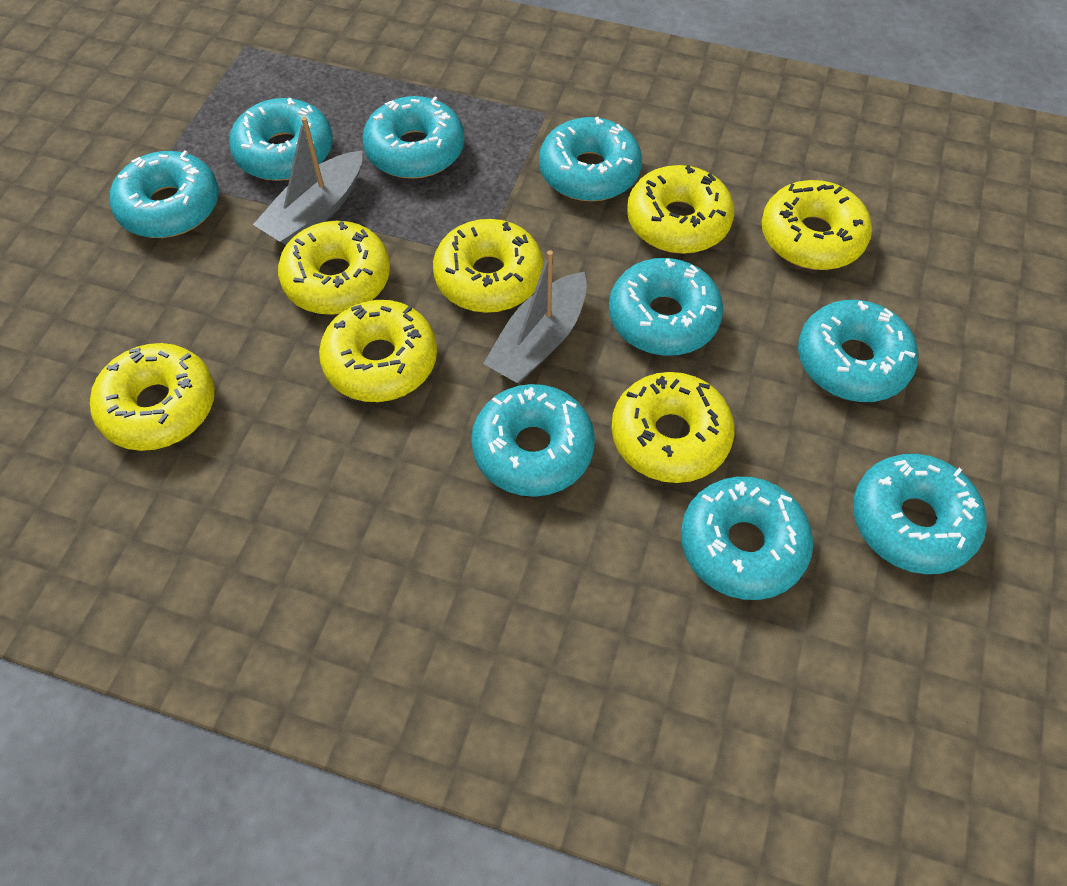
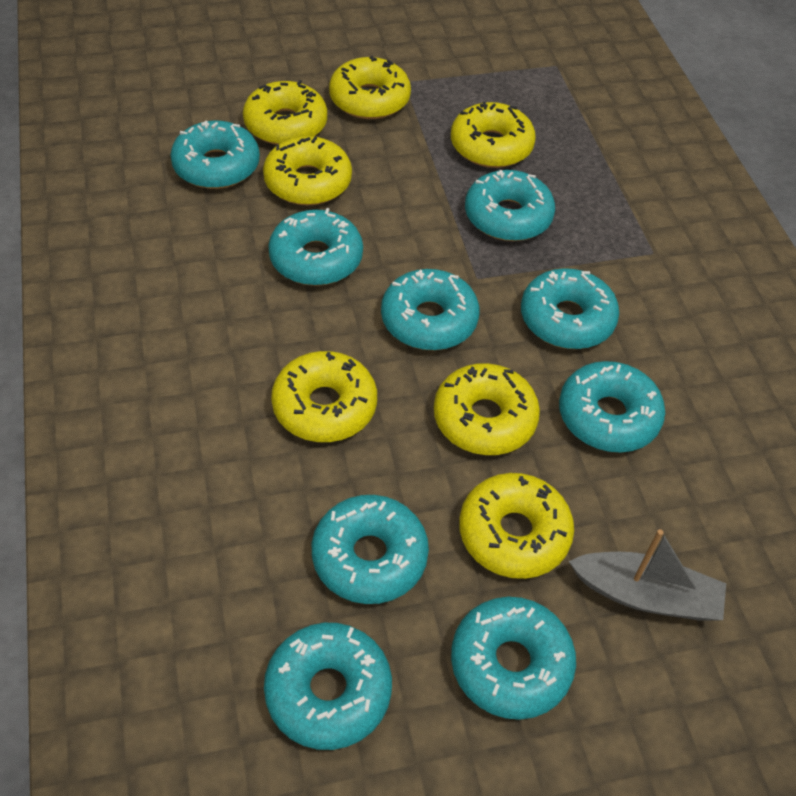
grey boat: [253,117,363,245] [483,250,587,383] = 2 -> [569,529,726,621] = 1

